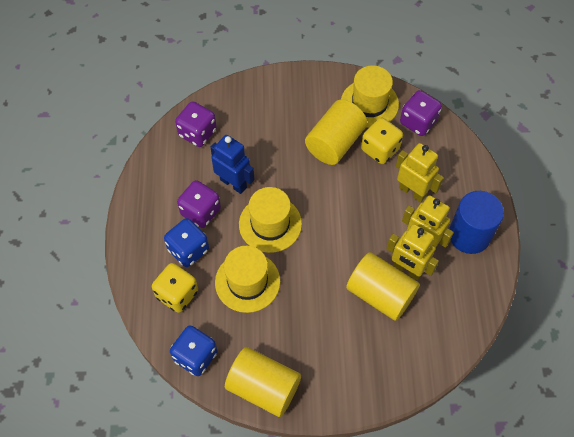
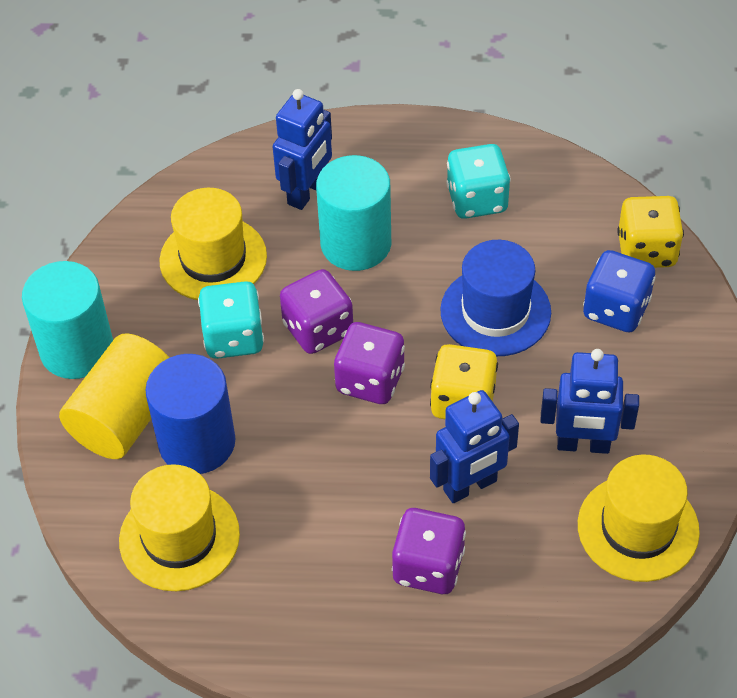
blue dice: [164,218,209,267] [170,325,217,376] = 2 -> [583,250,656,332] = 1
blue hat: none = 0 -> [440,240,551,356] = 1
blue robot: [210,135,254,194] = 1 -> [273,89,332,210] [430,390,519,503] [540,349,639,454] = 3
turquoise cylinder: none = 0 -> [22,261,113,379] [316,155,391,271] = 2
turquoise dice: none = 0 -> [198,281,264,359] [446,144,511,219] = 2
yellow cylinder: [225,347,301,417] [305,99,367,165] [346,252,420,321] = 3 -> [59,333,170,459] = 1
yellow robot: [387,224,439,280] [396,143,444,203] [402,195,454,248] = 3 -> none = 0

